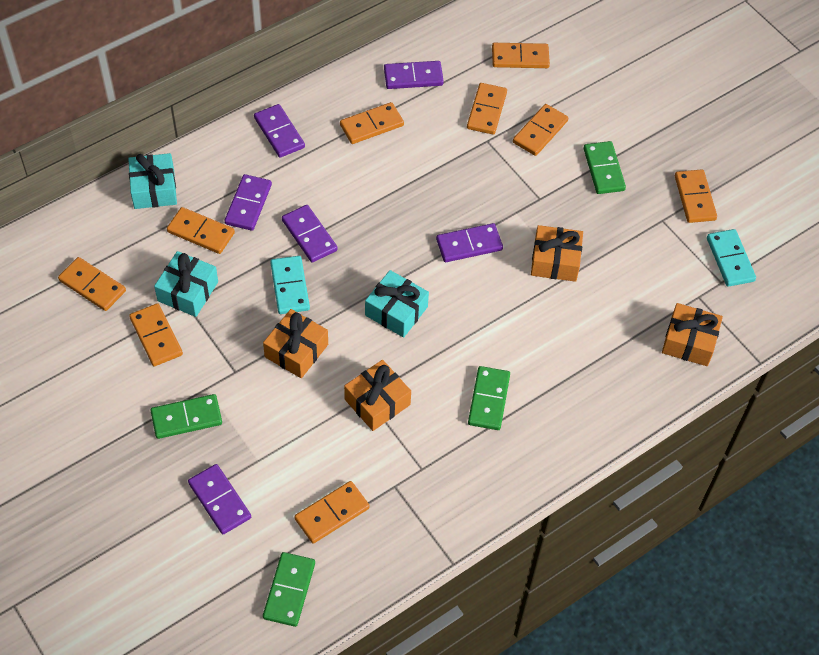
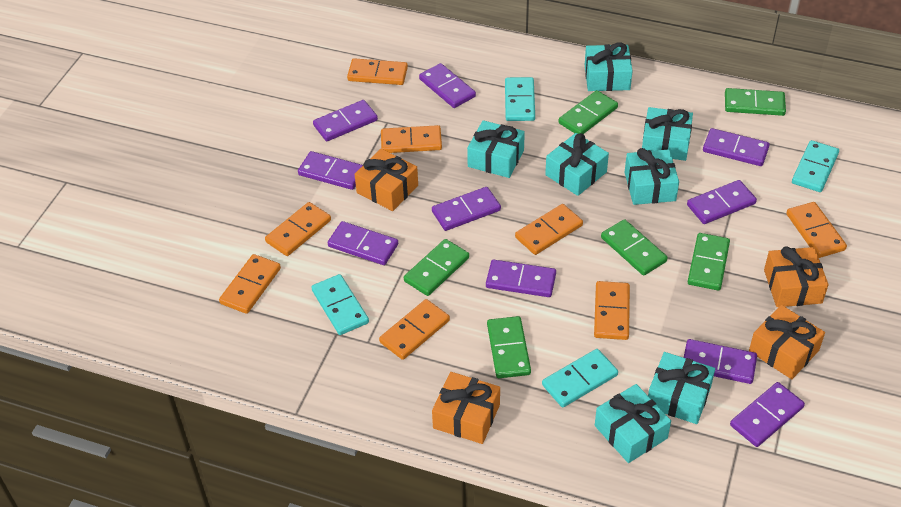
green domino: [150,394,222,439] [263,552,315,627] [468,366,510,430] [583,141,626,194] = 4 -> [404,239,469,296] [487,316,531,378] [559,90,618,134] [601,219,668,276] [688,233,730,291] [725,88,786,116] = 6
orange domino: [58,257,126,311] [129,303,183,366] [167,207,235,254] [294,481,370,544] [340,102,404,144] [467,83,507,135] [492,43,550,68] [513,104,568,156] [675,169,717,223] = 9 -> [219,254,281,314] [265,202,331,256] [347,58,408,85] [379,299,450,360] [381,125,442,153] [515,204,583,255] [594,281,630,340] [786,202,847,258] = 8
purple domino: [188,464,251,534] [225,174,272,231] [254,104,305,158] [282,205,338,263] [384,61,444,89] [436,223,503,262] = 6 -> [298,151,363,190] [313,100,378,141] [328,221,398,265] [419,63,476,108] [432,187,501,231] [486,260,556,297] [684,339,757,384] [687,180,757,224] [703,128,770,166] [730,382,805,447] = 10
turquoise domino: [270,256,310,314] [707,229,756,287] = 2 -> [311,274,369,335] [505,77,535,121] [542,349,618,407] [792,140,839,192] = 4
turquoise gift: [128,153,177,209] [154,251,218,317] [365,270,429,338] = 3 -> [467,120,525,178] [545,133,609,196] [585,42,633,91] [595,384,671,463] [625,148,679,205] [642,107,693,161] [648,352,715,424] = 7

